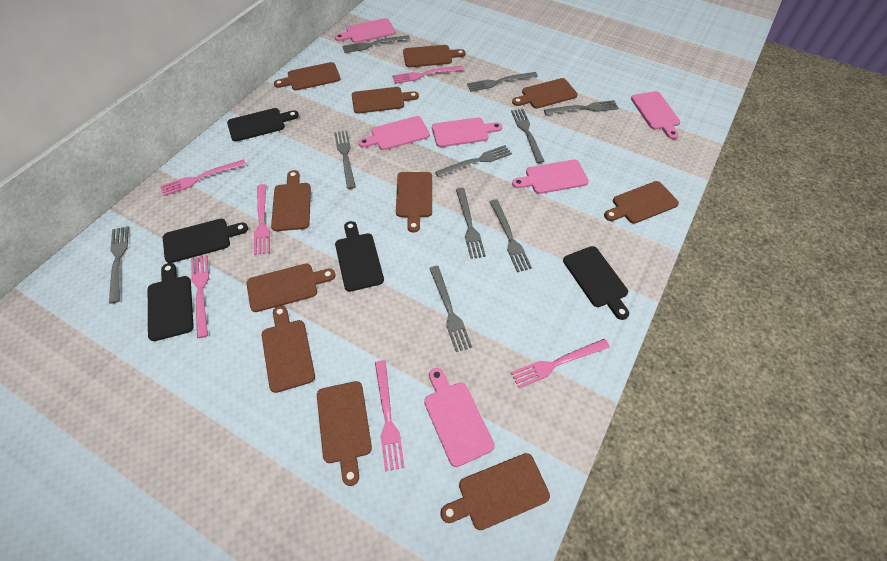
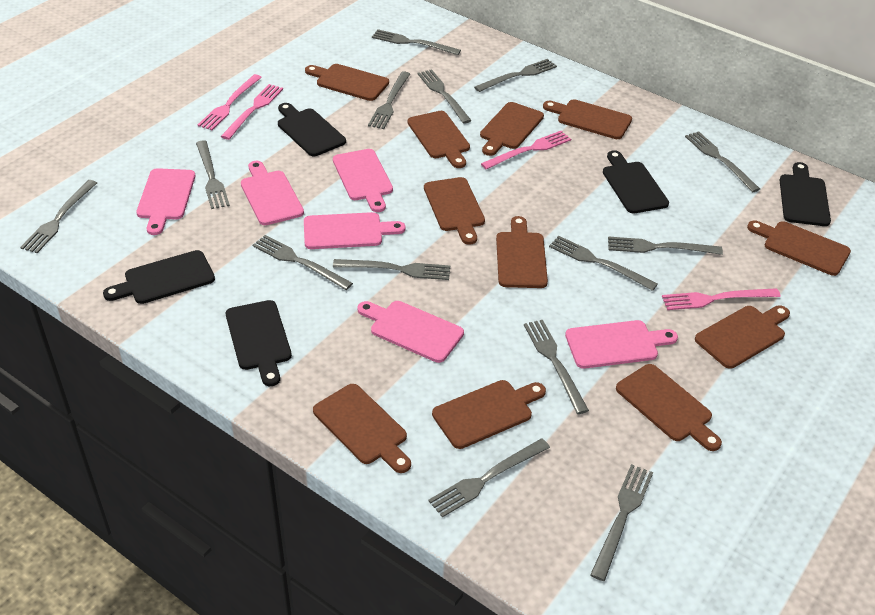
grey fork: [109,226,129,304] [334,131,356,189] [342,35,410,53] [429,266,472,352] [435,145,512,177] [456,188,486,259] [467,72,538,92] [490,199,532,272] [511,109,544,163] [544,100,619,115] = 10 -> [20,180,97,253] [196,140,230,209] [253,235,353,290] [333,259,450,280] [368,72,410,129] [372,29,461,55] [417,69,472,124] [428,438,550,518] [474,59,557,92] [524,320,589,414] [549,236,658,291] [590,464,653,581] [608,236,723,255] [685,131,760,192] = 14
pink fork: [160,160,246,196] [191,255,209,338] [254,184,270,255] [375,360,405,471] [392,66,463,84] [511,339,610,388] = 6 -> [198,74,262,130] [221,84,283,140] [481,131,571,169] [662,288,780,310] = 4

